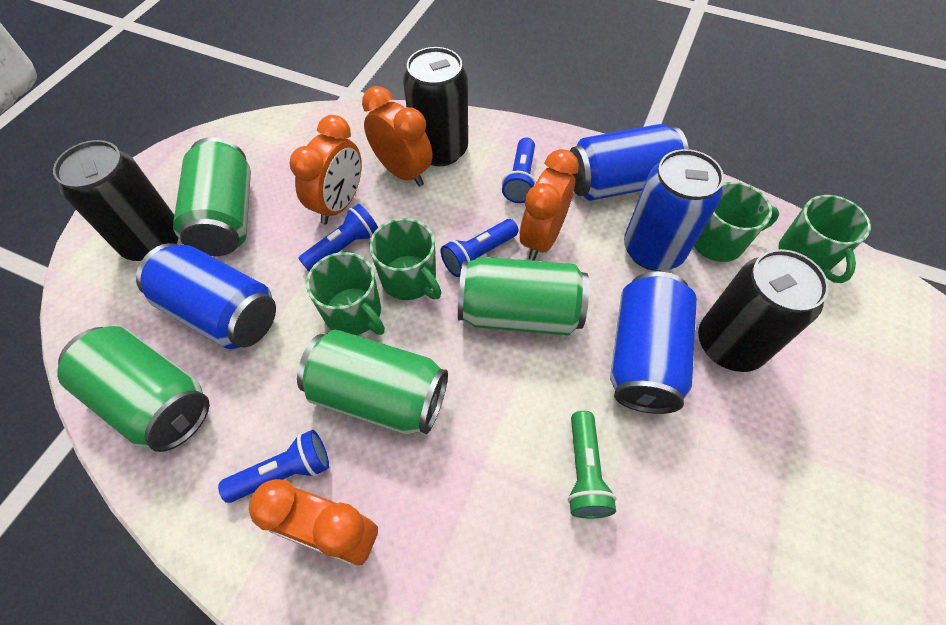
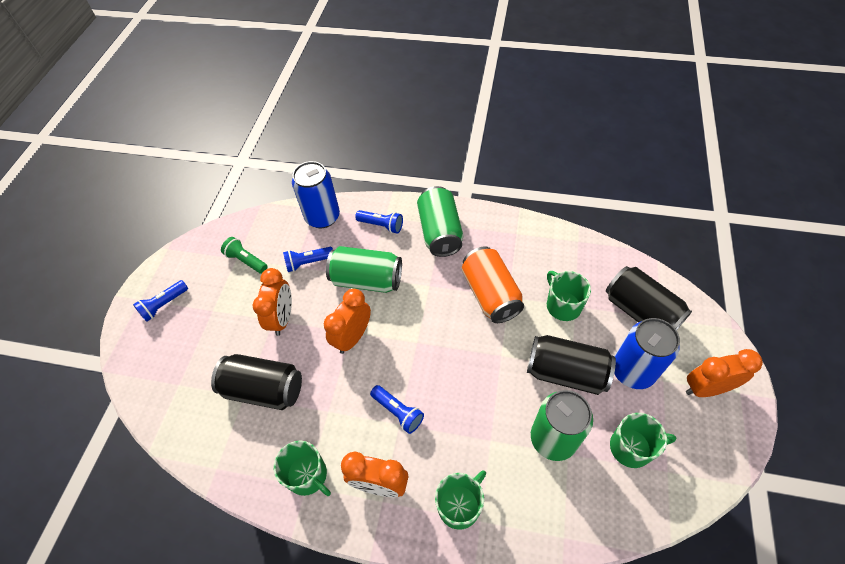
blue can: [136,243,276,349] [570,124,689,201] [610,272,697,414] [624,149,724,271] = 4 -> [292,161,340,228] [614,318,680,389] = 2
green can: [57,326,209,452] [173,137,251,256] [297,329,448,435] [458,257,589,335] = 4 -> [326,246,402,293] [417,186,463,257] [531,390,593,461] = 3
orange can: none = 0 -> [462,246,524,323] = 1

